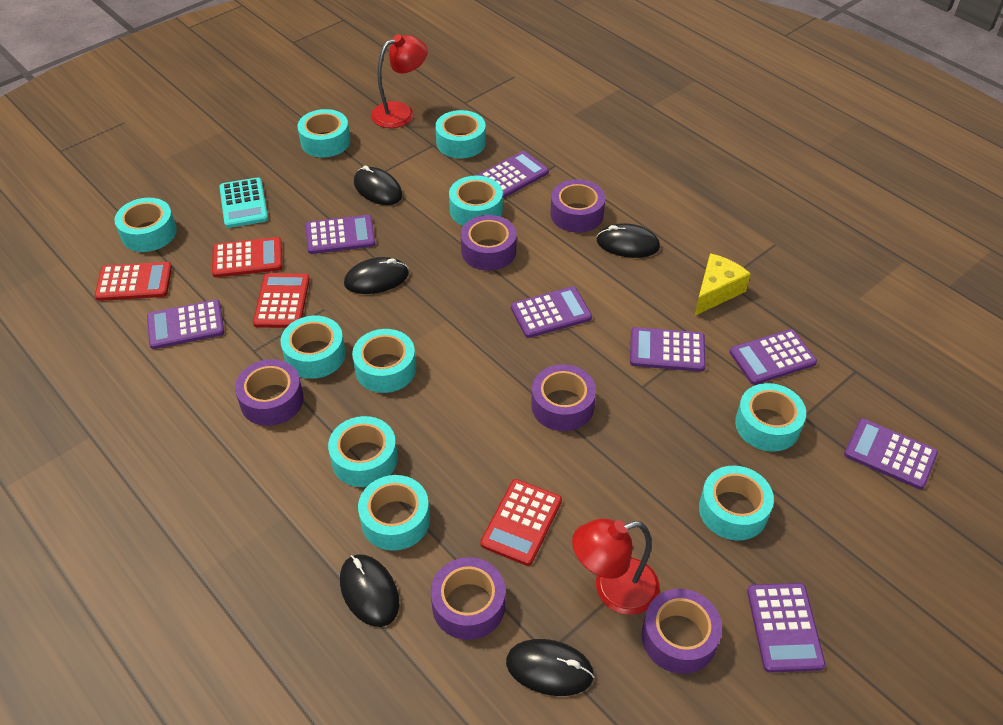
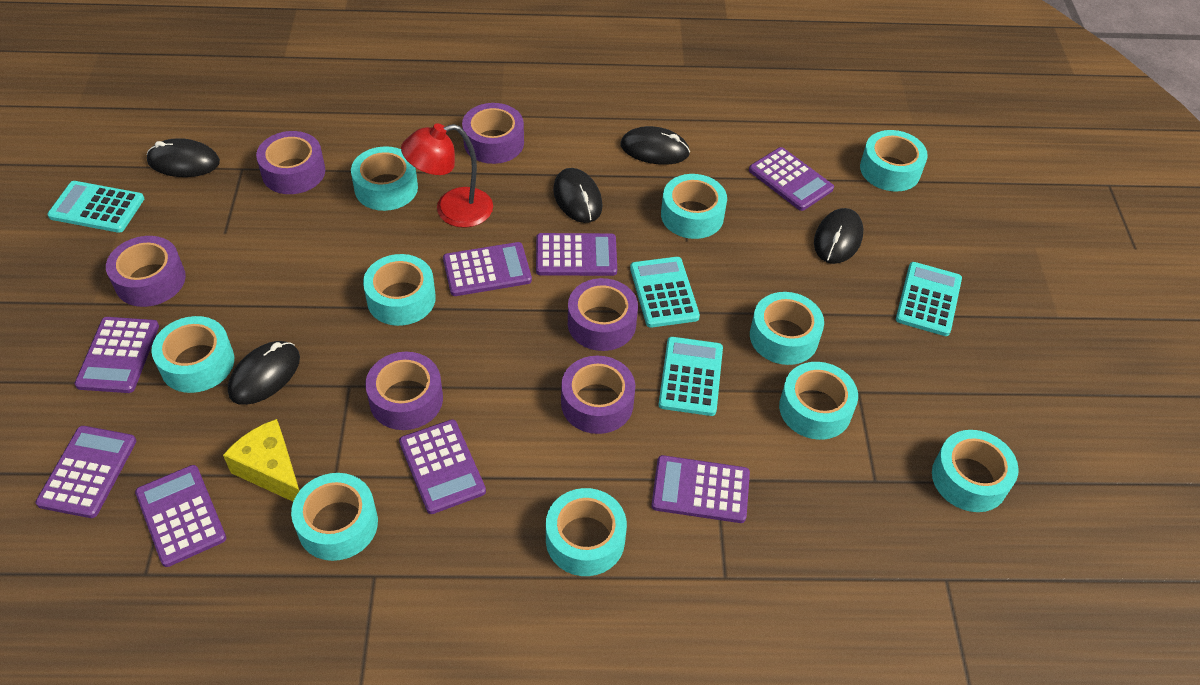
red calculator: [95,262,172,301] [212,237,282,277] [253,273,310,328] [480,479,562,566] = 4 -> none = 0
red lamp: [371,34,428,128] [572,518,660,615] = 2 -> [401,123,493,228] = 1
turquoise calculator: [219,177,268,228] = 1 -> [47,181,144,233] [630,257,700,328] [658,337,723,416] [896,262,962,336] = 4

